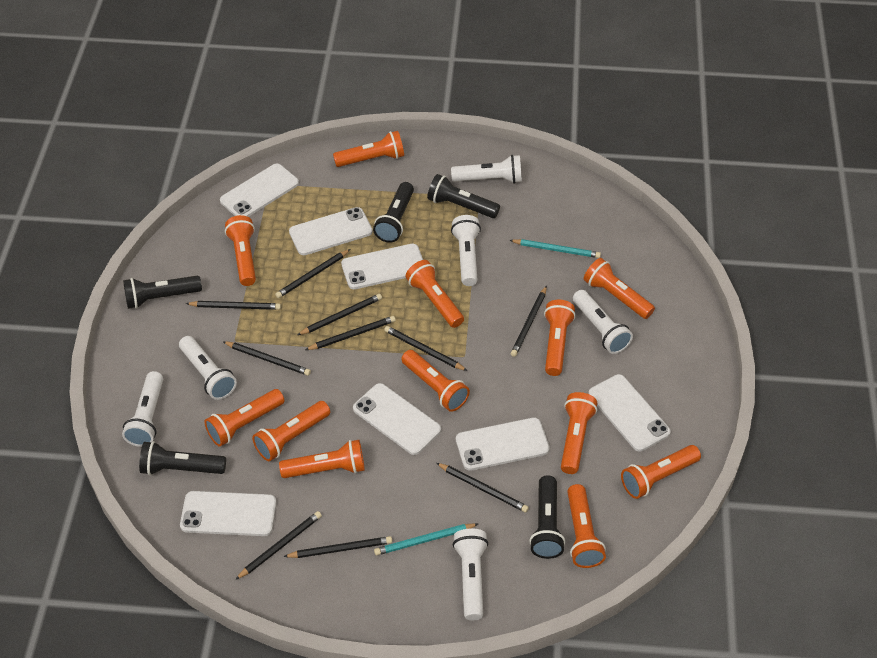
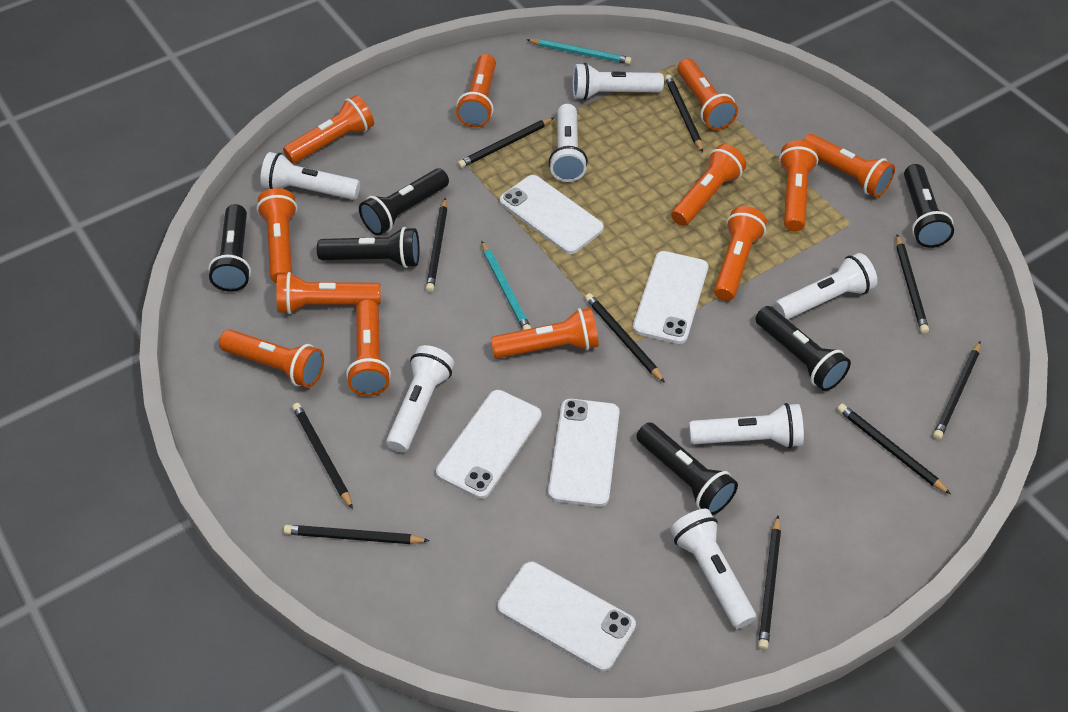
black flashlight: [123,276,202,309] [139,441,226,475] [373,182,414,243] [427,174,500,218] [529,475,565,559] = 5 -> [208,204,251,292] [317,227,419,268] [359,168,449,236] [636,423,738,515] [755,306,851,391] [904,164,954,248] = 6
white flashlight: [122,371,163,447] [179,336,237,400] [451,155,522,184] [451,215,481,286] [453,528,488,620] [573,290,633,354] = 6 -> [260,152,360,200] [386,345,454,452] [549,104,588,182] [573,63,664,100] [670,509,756,629] [689,403,804,449] [775,253,877,320] = 7
white phone: [180,491,276,536] [220,164,299,217] [289,207,373,255] [341,244,423,289] [353,383,441,455] [456,418,550,471] [589,374,671,452] = 7 -> [436,390,542,499] [498,562,636,672] [500,175,604,254] [548,399,620,507] [633,251,708,344] = 5

